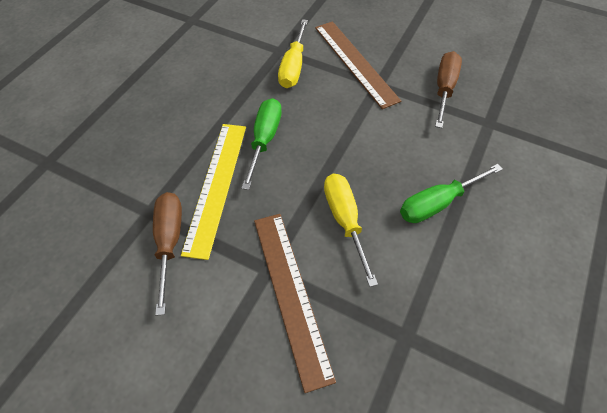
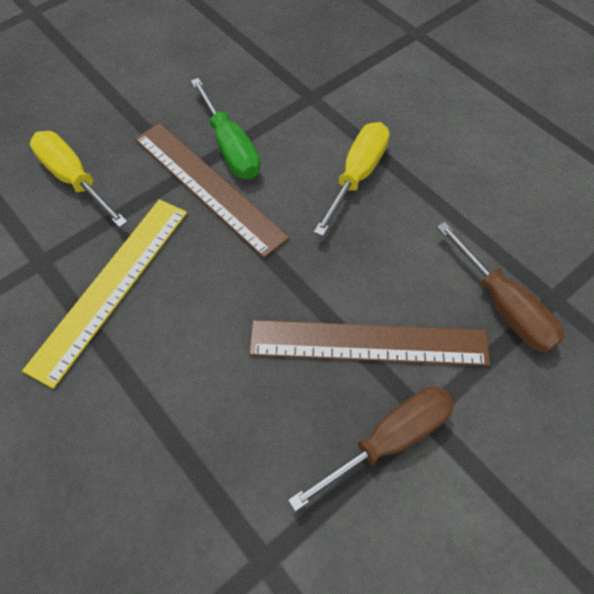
green screwdriver: [241,98,282,190] [400,164,503,223] = 2 -> [191,78,260,179] = 1

